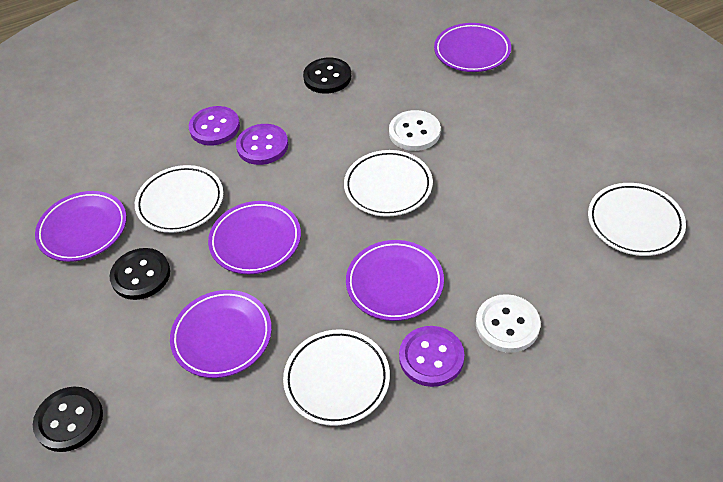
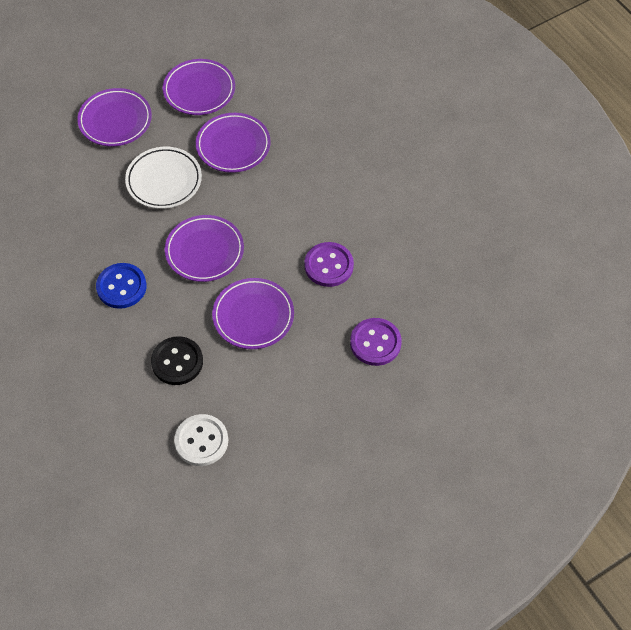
black button: [33,387,103,452] [110,248,170,300] [303,58,351,94] = 3 -> [151,336,203,385] = 1
blue button: none = 0 -> [96,263,147,309] = 1
purple button: [189,106,240,145] [236,124,288,165] [399,326,464,387] = 3 -> [304,242,354,287] [350,318,402,366] = 2
white button: [389,110,441,151] [476,294,541,353] = 2 -> [174,414,228,466] = 1
white plate: [135,165,223,233] [283,330,390,426] [344,150,433,217] [588,183,686,256] = 4 -> [125,147,202,209] = 1

